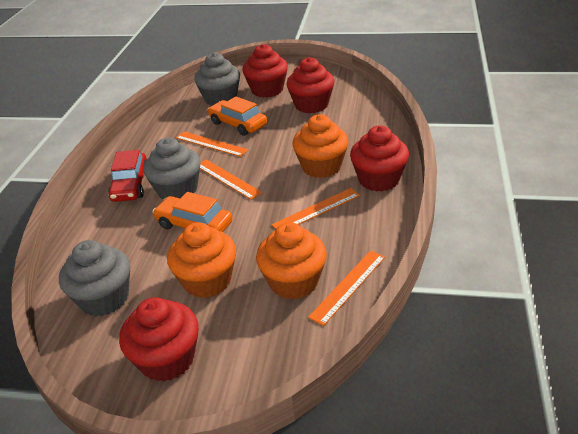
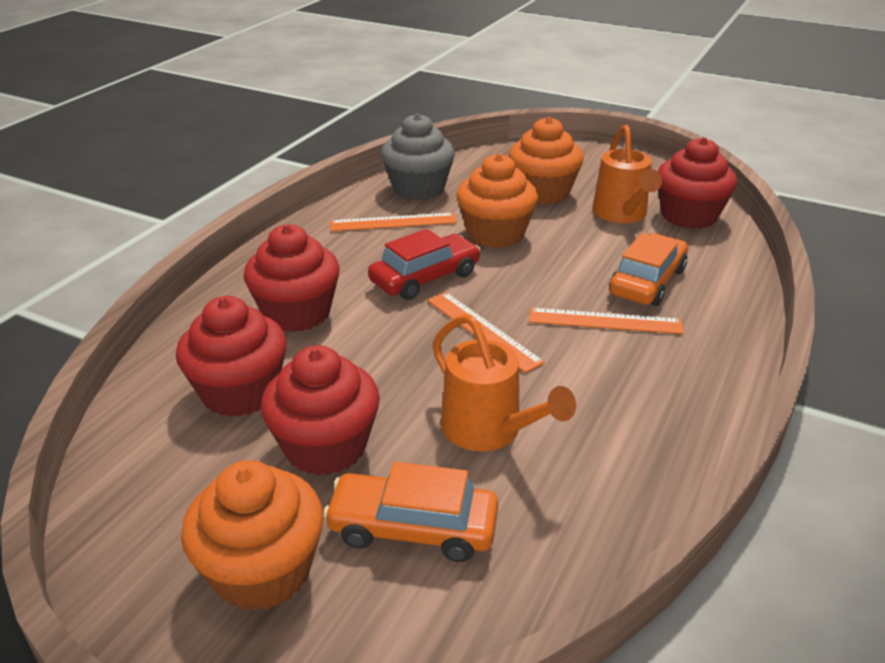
grey cupcake: [59,240,130,316] [143,138,201,200] [194,52,240,106] = 3 -> [381,113,455,200] = 1
orange ruler: [176,132,248,157] [200,159,262,200] [272,188,360,229] [308,251,385,326] = 4 -> [330,213,457,231] [427,292,545,373] [529,308,684,334] = 3
orange watering can: none = 0 -> [433,314,576,452] [592,125,662,223] = 2

